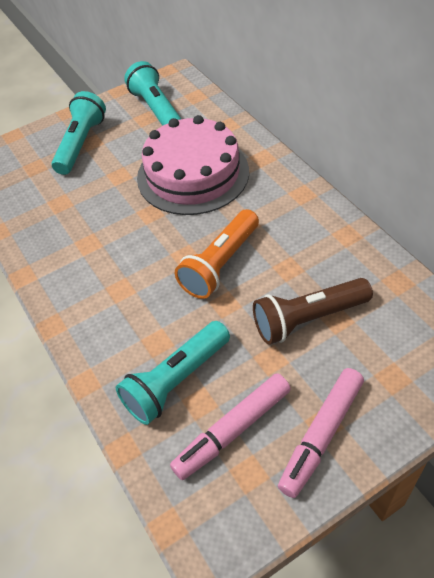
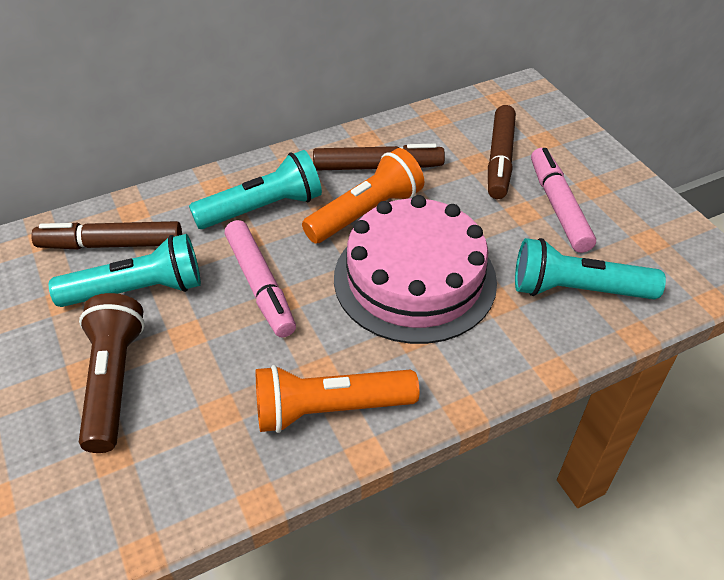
brown marker: none = 0 -> [31,221,182,250] [313,144,445,171] [488,105,516,199] = 3
orange flashlight: [175,209,259,299] = 1 -> [256,365,419,433] [302,148,424,244] = 2

